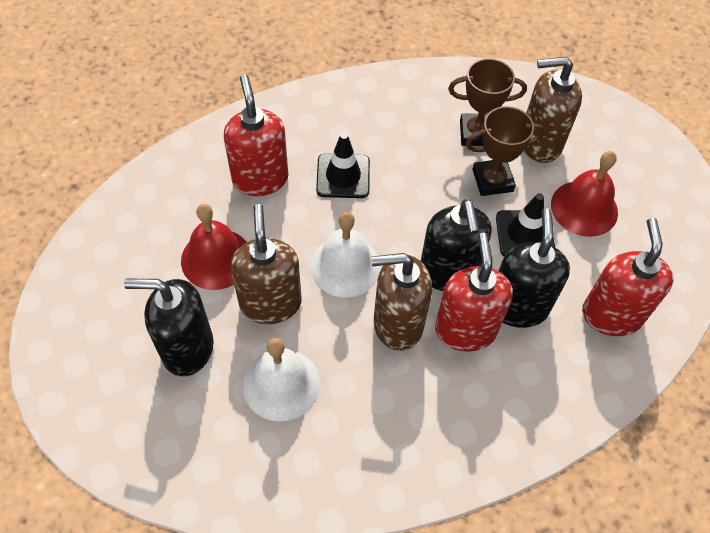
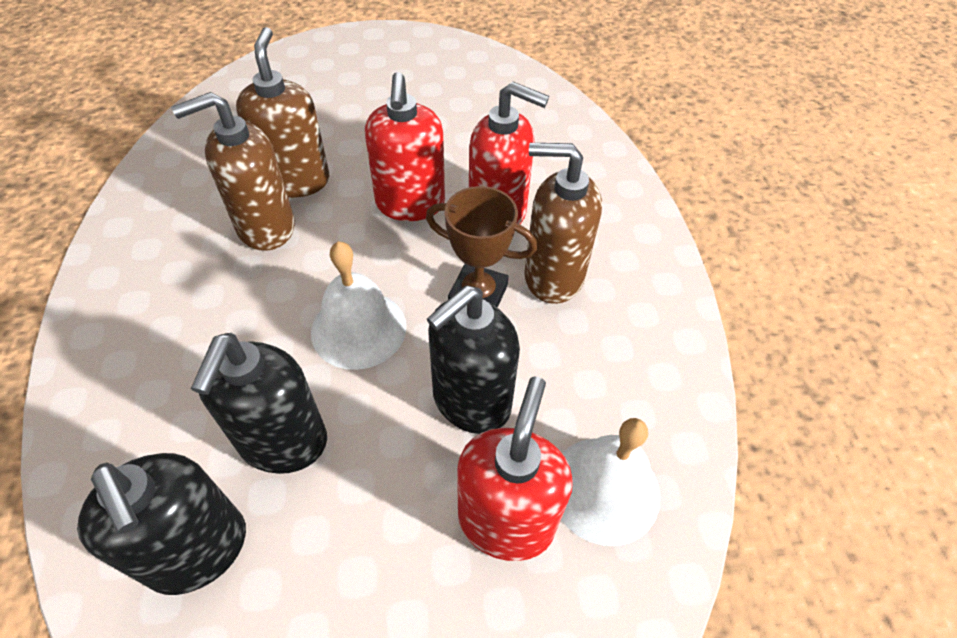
black traffic cone: [316,133,370,198] [496,193,555,257] = 2 -> none = 0
brown trophy: [448,58,527,146] [465,106,545,196] = 2 -> [426,186,537,308] = 1
red bell: [181,204,247,290] [551,151,618,237] = 2 -> none = 0

